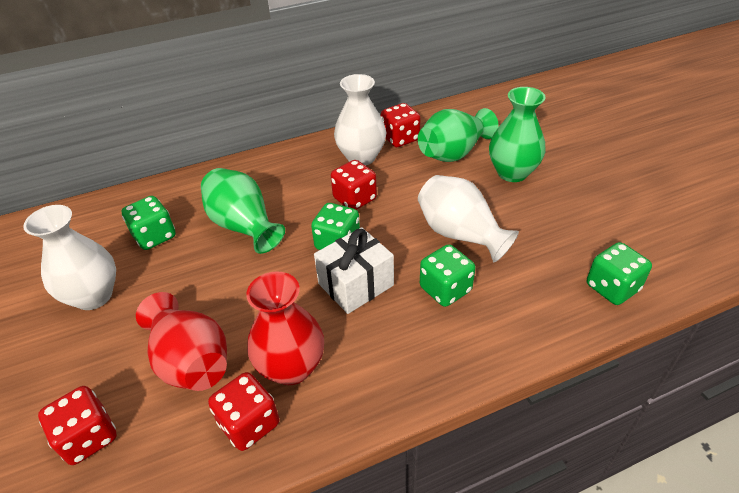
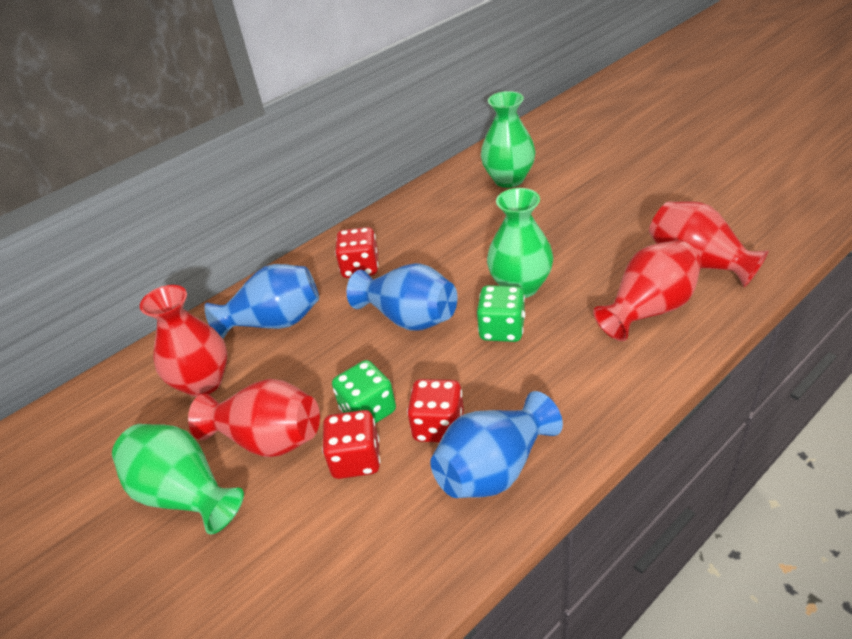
blue vase: none = 0 -> [204,264,319,339] [347,263,457,331] [430,391,563,498] = 3
green dice: [121,196,176,250] [311,203,360,250] [420,244,475,307] [587,242,652,305] = 4 -> [332,360,396,424] [477,285,525,342] = 2
red dice: [38,386,117,465] [208,372,279,451] [331,160,377,210] [381,103,421,147] = 4 -> [322,410,381,479] [335,227,379,278] [407,379,464,443] = 3
red vase: [136,292,227,391] [246,271,324,385] = 2 -> [140,285,227,397] [188,379,320,457] [593,240,702,341] [649,201,769,287] = 4
white gift: [314,227,394,314] = 1 -> none = 0
white vase: [23,205,116,310] [334,74,386,166] [418,175,519,262] = 3 -> none = 0

